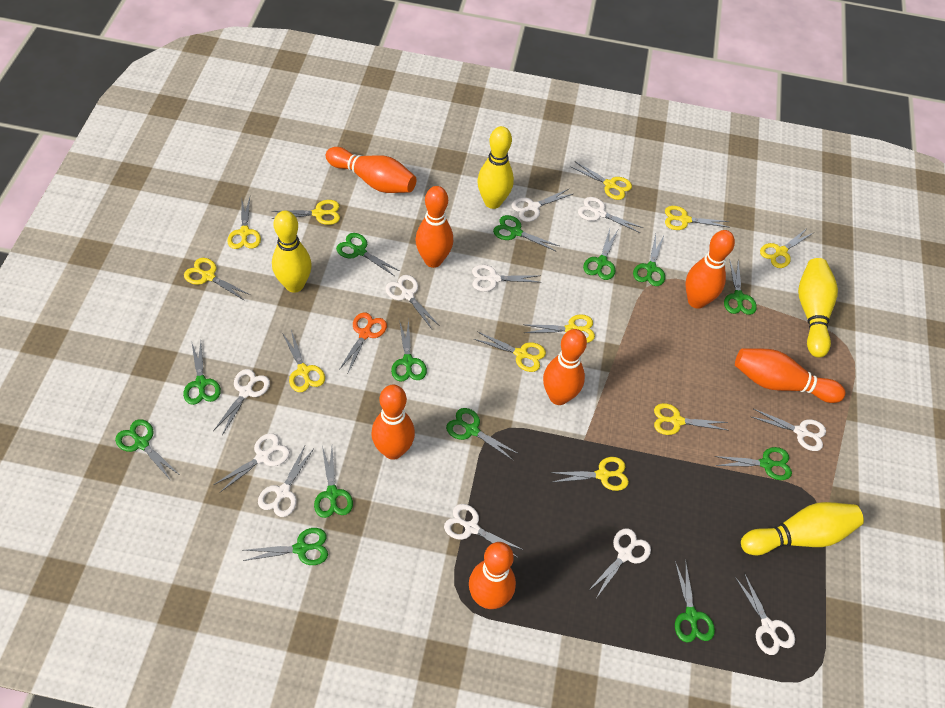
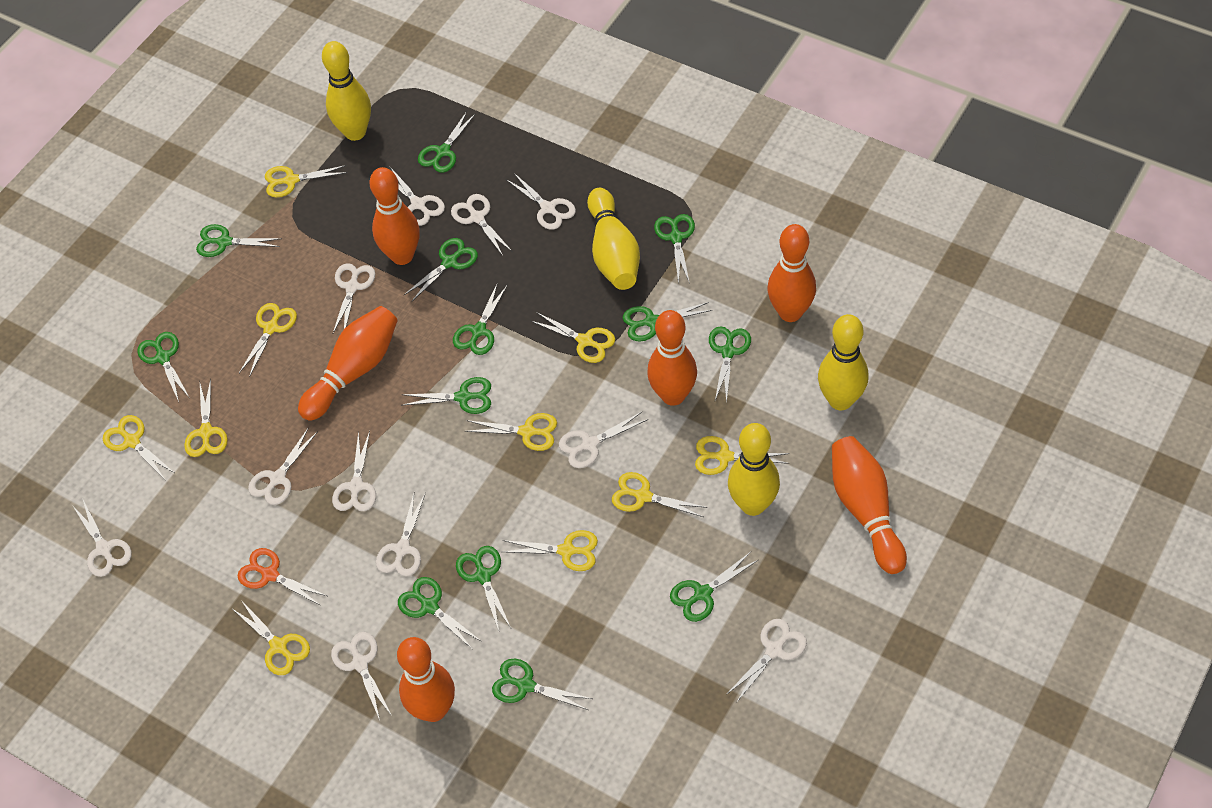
orange bowling pin: [326,147,417,193] [371,385,415,460] [415,186,453,268] [469,542,516,609] [543,329,587,405] [686,230,735,309] [735,348,846,403] = 7 -> [298,306,398,421] [370,167,420,265] [397,637,455,722] [647,310,697,406] [767,224,816,322] [832,436,907,574] = 6
yellow scissors: [184,258,250,301] [227,196,261,249] [272,200,340,225] [283,330,325,392] [474,332,546,372] [523,314,595,343] [550,457,629,491] [571,162,632,200] [654,403,729,435] [665,206,730,230] [760,228,813,268] = 11 -> [103,415,174,478] [184,379,228,457] [233,600,310,675] [239,303,297,377] [265,165,348,197] [465,413,557,451] [502,530,598,571] [531,312,615,363] [612,472,707,517] [695,436,789,475] = 10

